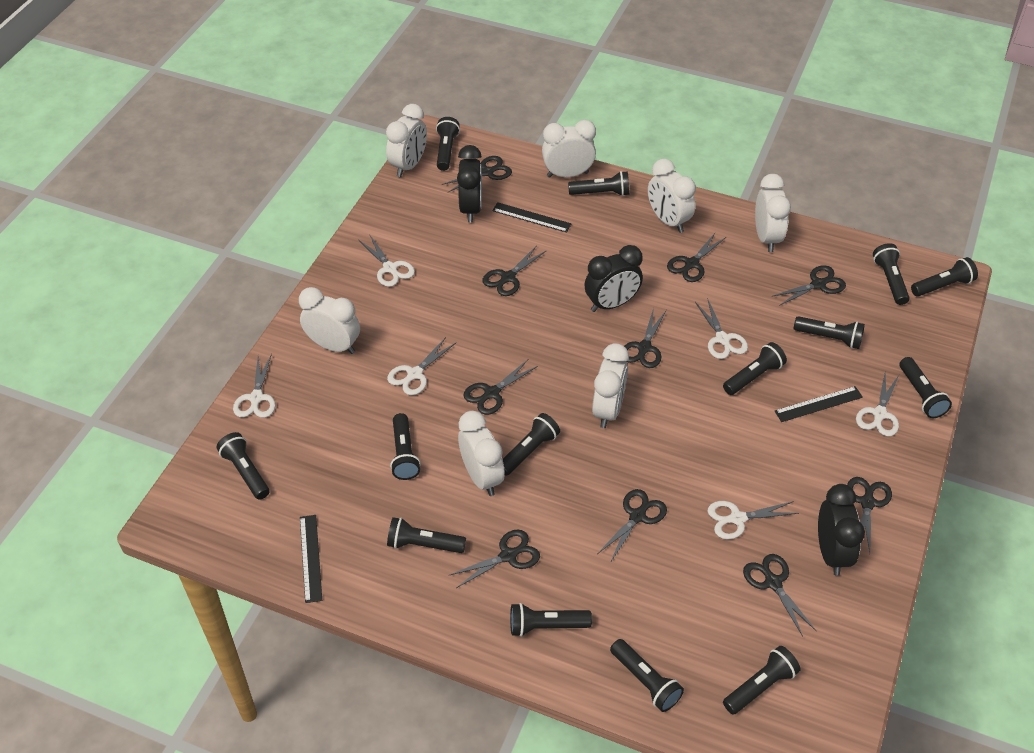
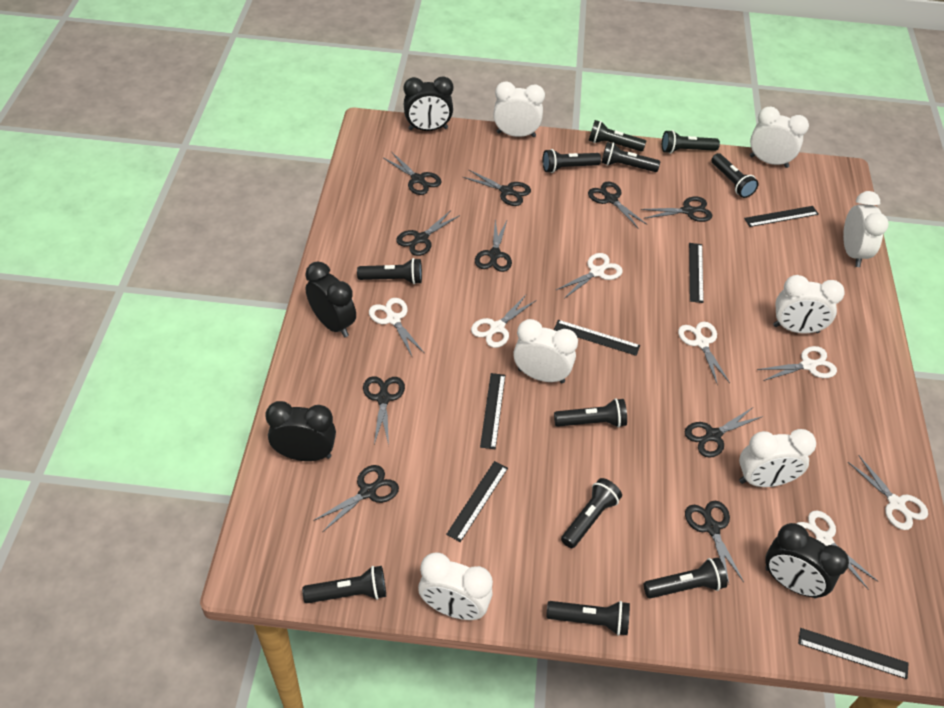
black clock: [457,145,482,222] [585,245,643,312] [818,484,865,576] = 3 -> [265,401,336,461] [305,262,356,337] [404,76,453,131] [765,523,849,598] = 4
black flashlight: [216,432,270,500] [387,517,466,553] [390,413,421,480] [436,117,460,171] [502,413,560,476] [510,603,592,637] [568,171,629,196] [610,639,684,712] [723,342,787,395] [723,646,800,714] [794,316,865,349] [873,243,910,305] [899,357,952,418] [911,257,978,297] = 14 -> [302,566,386,603] [357,258,422,284] [542,149,601,173] [546,601,630,636] [554,398,627,428] [561,478,622,548] [589,120,646,152] [601,142,660,172] [644,557,728,599] [662,130,720,154] [711,153,759,198] = 11
black ruler: [300,515,322,603] [492,202,572,233] [775,386,863,422] = 3 -> [446,461,508,542] [480,373,505,449] [554,320,640,356] [689,243,704,303] [744,206,819,227] [798,628,909,679] = 6
white scissors: [233,353,276,418] [359,234,415,287] [387,337,456,396] [695,298,748,359] [707,501,799,540] [856,371,899,436] = 6 -> [369,298,424,358] [471,295,535,348] [556,253,623,299] [678,322,730,385] [757,346,837,381] [796,510,879,590] [848,455,928,530] = 7

